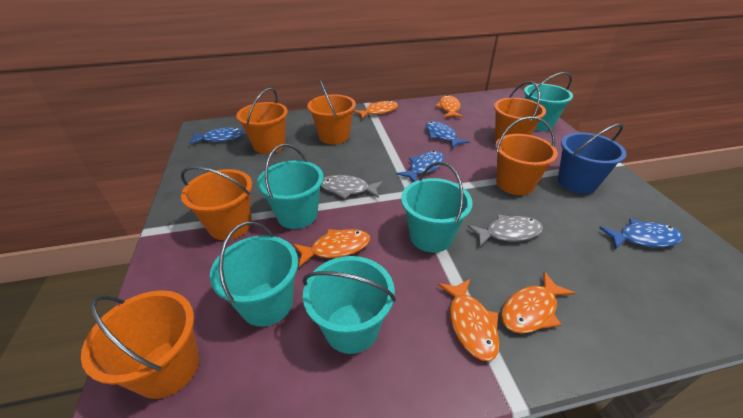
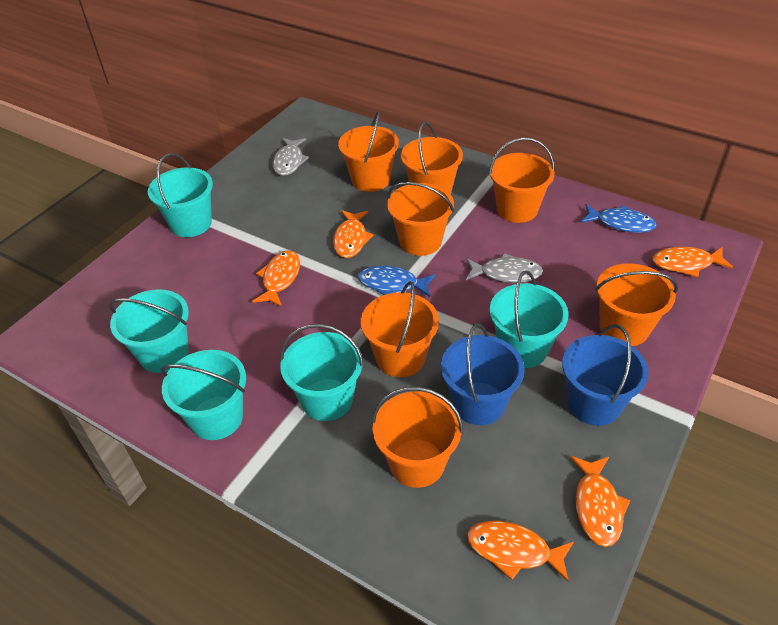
blue bucket: [558,123,626,194] = 1 -> [441,323,524,425] [562,324,649,426] = 2
blue fish: [189,127,245,145] [396,151,445,182] [425,121,469,149] [599,219,683,249] = 4 -> [358,265,435,297] [581,204,657,233] = 2
orange bucket: [81,290,199,399] [181,166,252,240] [236,88,288,154] [308,80,356,144] [494,81,546,141] [495,116,558,195] = 6 -> [338,111,399,192] [361,281,439,377] [372,387,463,488] [387,182,454,256] [401,122,463,194] [489,137,555,223] [595,263,678,346] = 7

